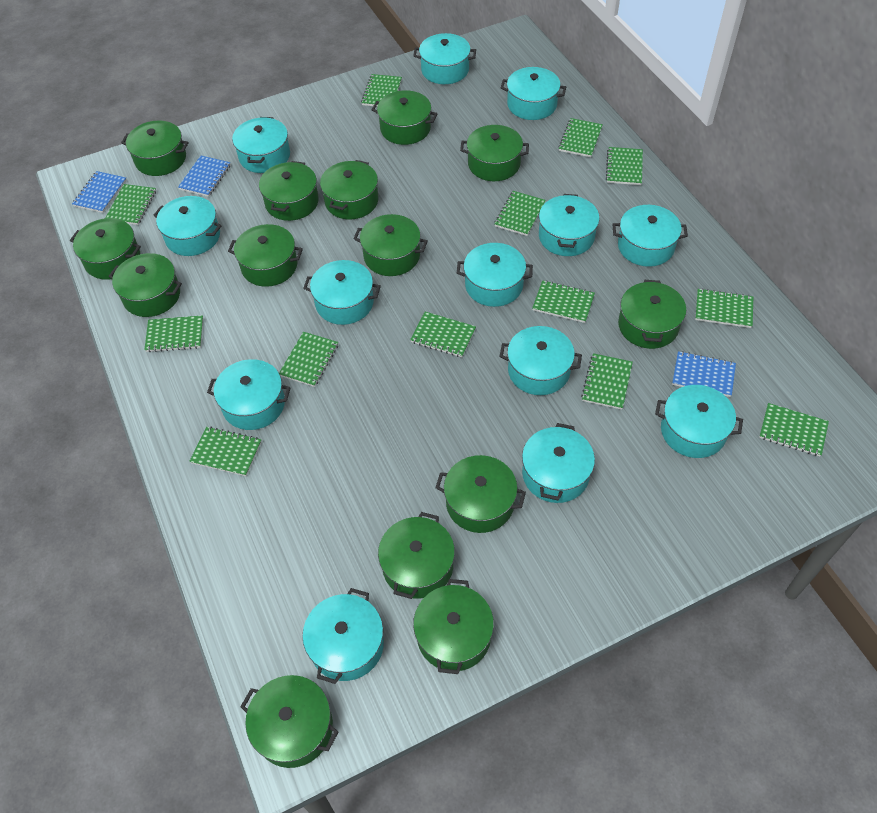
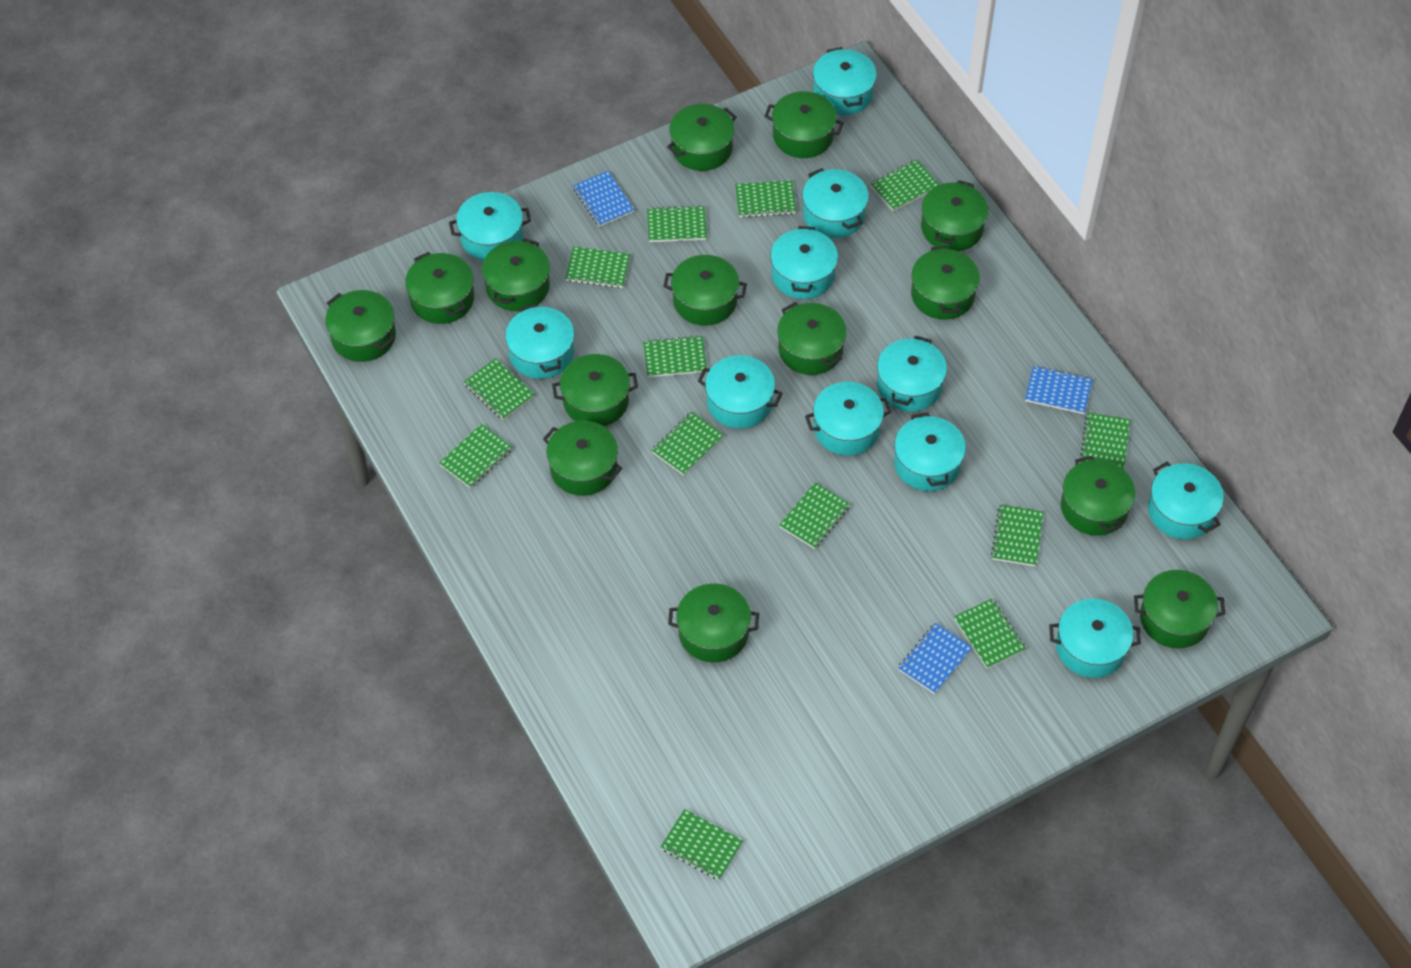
turquoise pot: [153,196,222,256] [207,359,291,430] [232,117,290,173] [302,588,384,684] [303,260,381,325] [413,33,476,84] [457,243,533,307] [499,326,582,395] [501,67,566,120] [522,423,595,503] [539,194,600,256] [613,205,688,267] [655,385,743,458] = 13 -> [449,192,531,261] [505,304,574,379] [698,355,783,429] [771,226,838,299] [802,168,869,238] [805,382,891,456] [813,47,877,115] [877,335,947,412] [894,412,966,491] [1049,599,1141,678] [1148,462,1224,539] = 11

